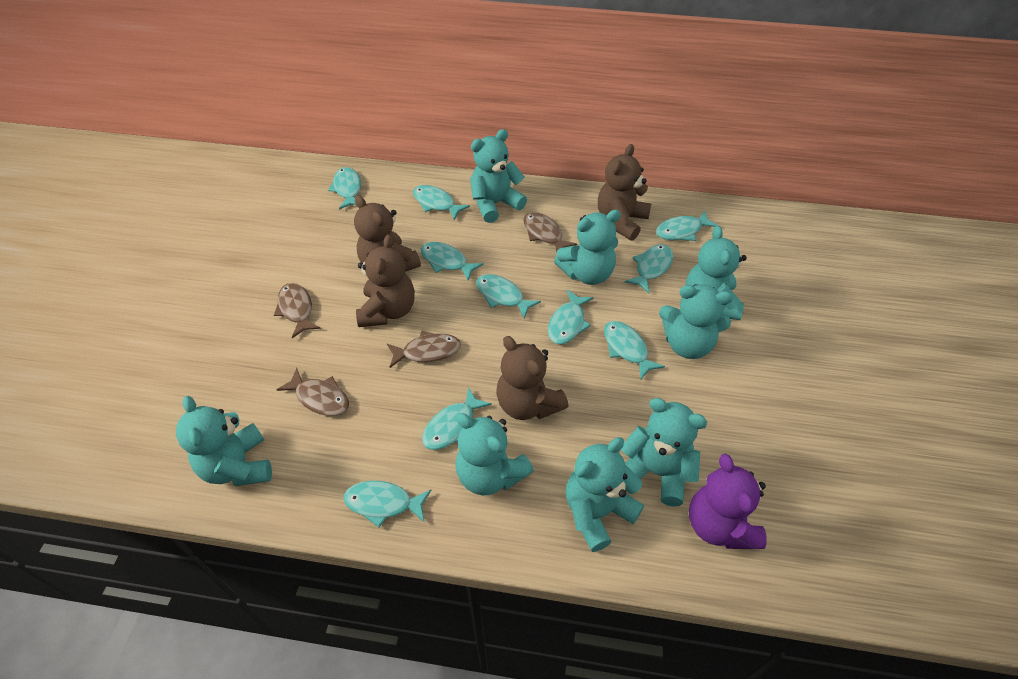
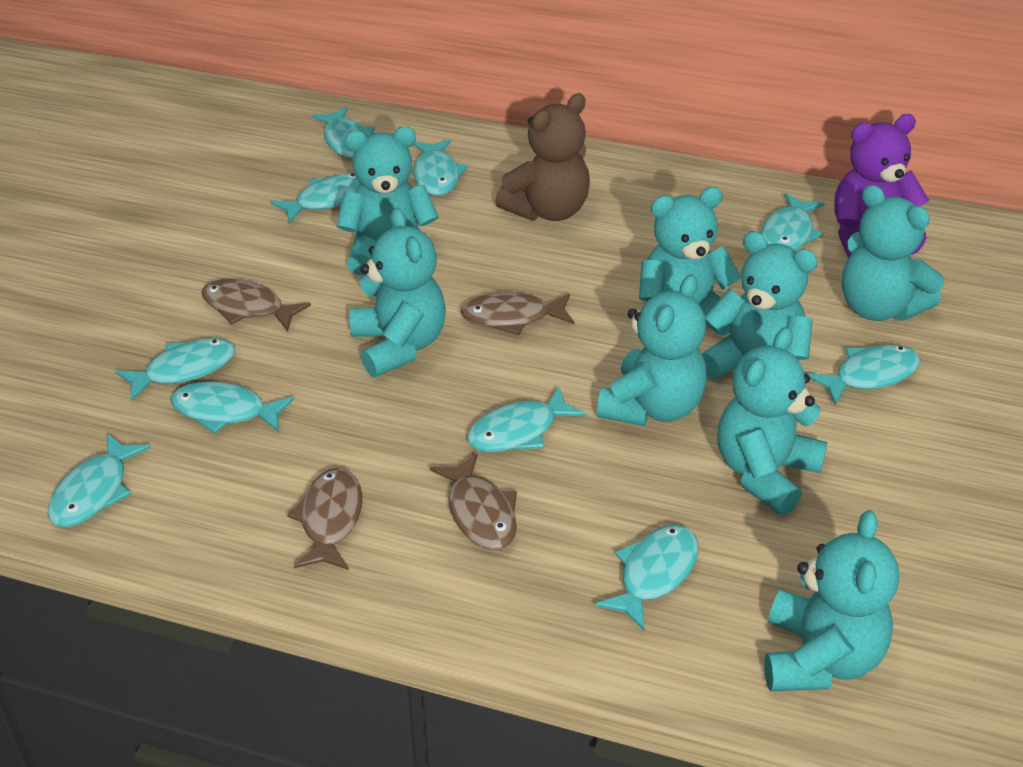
brown teddy bear: [354,195,421,272] [356,234,415,327] [496,336,568,420] [598,144,651,241] = 4 -> [495,93,590,221] = 1

